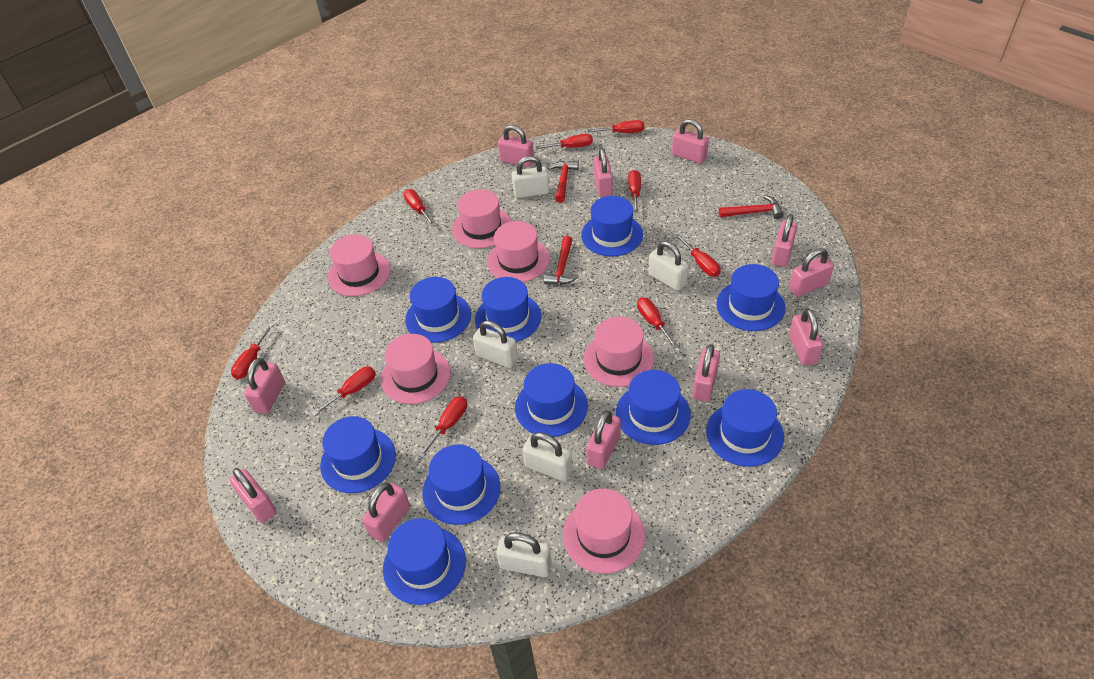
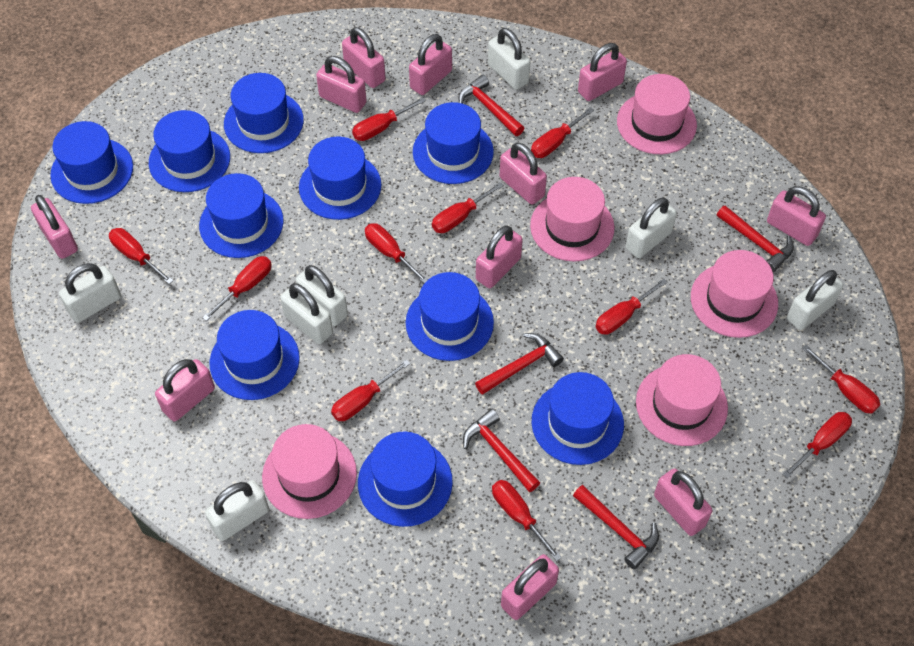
pink hat: [328,234,390,296] [381,334,451,404] [452,189,511,249] [487,221,550,282] [563,488,645,573] [584,316,654,387] = 6 -> [262,424,357,519] [530,177,615,262] [617,74,697,154] [636,354,728,446] [691,250,778,338] = 5
red hammer: [544,236,579,285] [548,161,579,203] [719,195,783,219] = 3 -> [458,75,524,136] [463,409,540,492] [475,333,564,395] [573,485,659,570] [717,206,794,272] = 5
red screwdriver: [231,323,273,379] [312,367,376,416] [403,189,435,226] [418,396,467,458] [536,134,593,149] [587,120,644,133] [628,170,641,213] [637,297,678,349] [675,234,721,277] = 9 -> [109,228,173,284] [202,256,272,321] [331,359,410,421] [352,97,426,141] [365,223,428,283] [432,182,504,233] [492,480,562,562] [531,107,594,158] [595,278,668,335] [782,412,852,479] [802,345,880,414] = 11
white padlock: [473,321,518,368] [496,533,552,577] [512,156,549,198] [522,432,572,481] [648,241,688,291] = 5 -> [59,263,121,323] [205,480,269,541] [280,283,333,344] [296,265,348,326] [488,28,530,90] [626,198,677,258] [787,270,843,330] = 7

